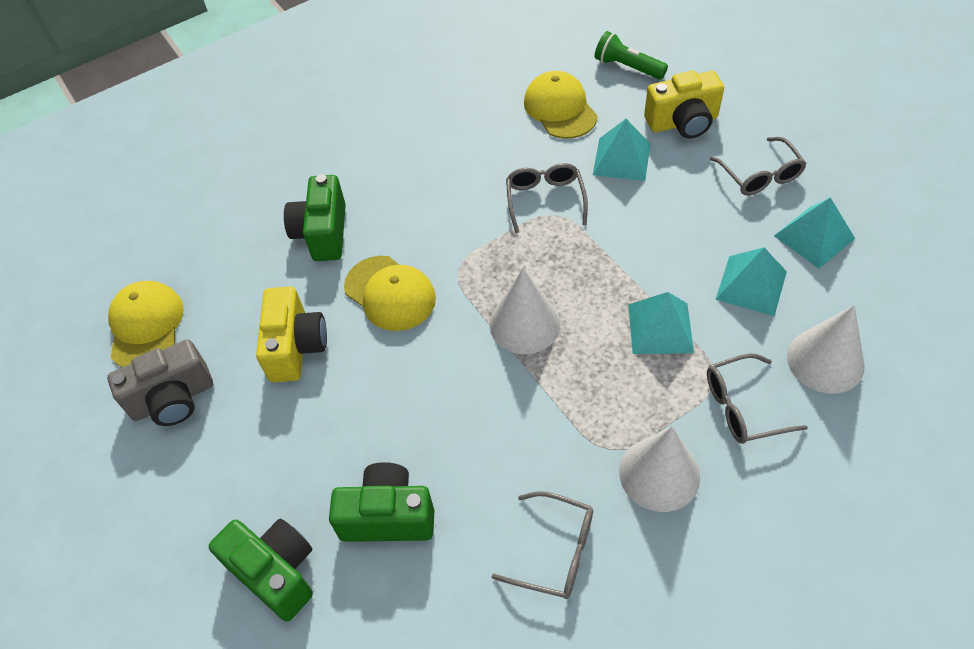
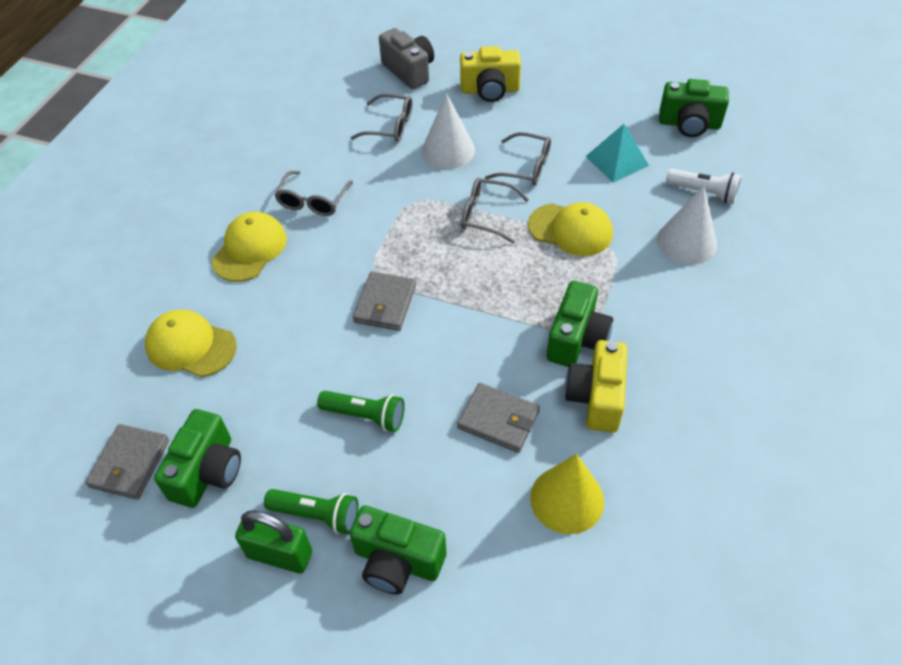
green camera: [209,519,313,621] [284,174,346,261] [329,462,434,542] = 3 -> [154,409,241,508] [349,505,446,595] [547,281,613,367] [659,79,729,137] = 4
green flashlight: [595,31,668,79] = 1 -> [264,489,359,534] [317,391,405,432] = 2
green padlock: none = 0 -> [235,511,312,573] = 1
grey wallet: none = 0 -> [85,424,169,500] [353,272,416,331] [457,383,540,453] = 3
turquoise pyramid: [593,119,650,181] [628,292,694,354] [715,247,787,316] [774,197,855,268] = 4 -> [585,124,649,183] = 1
white cone: [490,268,561,354] [619,426,700,512] [787,305,865,394] = 3 -> [422,93,475,169] [657,186,717,264] = 2
white flashlight: none = 0 -> [666,169,741,204] = 1
yellow cone: none = 0 -> [530,454,604,534] = 1

